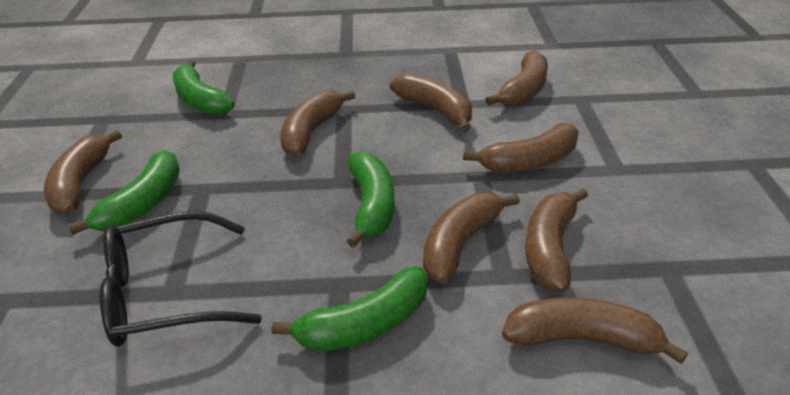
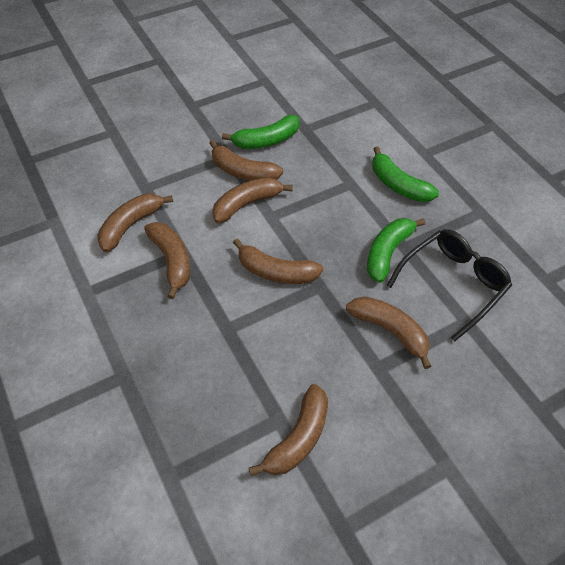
brown banana: [44,130,122,215] [280,90,356,157] [390,73,472,132] [423,193,520,284] [463,123,579,173] [485,50,548,106] [502,297,688,364] [525,188,588,292] = 8 -> [97,194,173,252] [144,222,190,299] [209,140,283,181] [212,177,293,223] [233,238,323,284] [249,384,328,476] [346,296,431,369] = 7
green banana: [68,150,180,235] [173,60,234,115] [272,266,428,351] [347,151,395,248] = 4 -> [222,115,300,149] [367,218,426,283] [372,146,439,202] = 3

